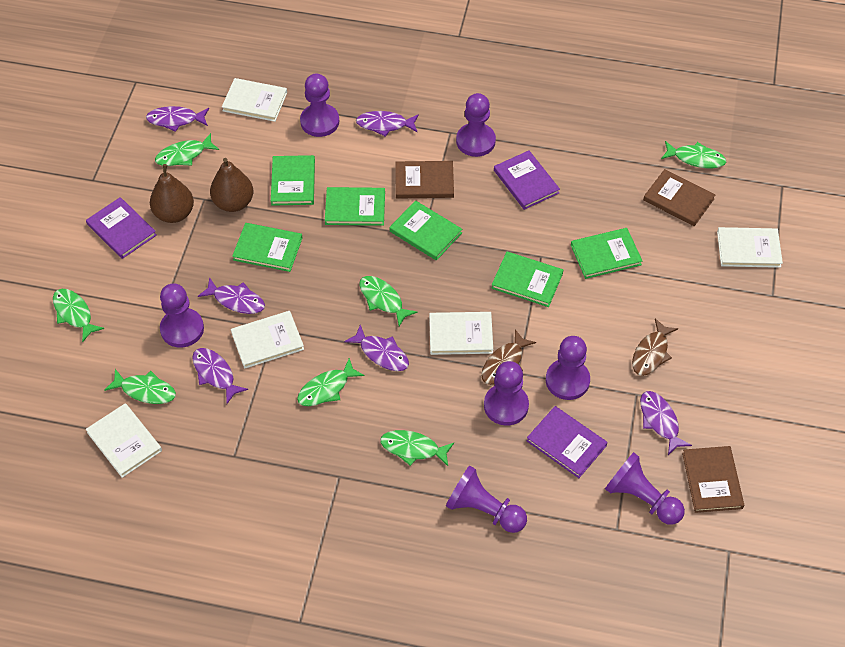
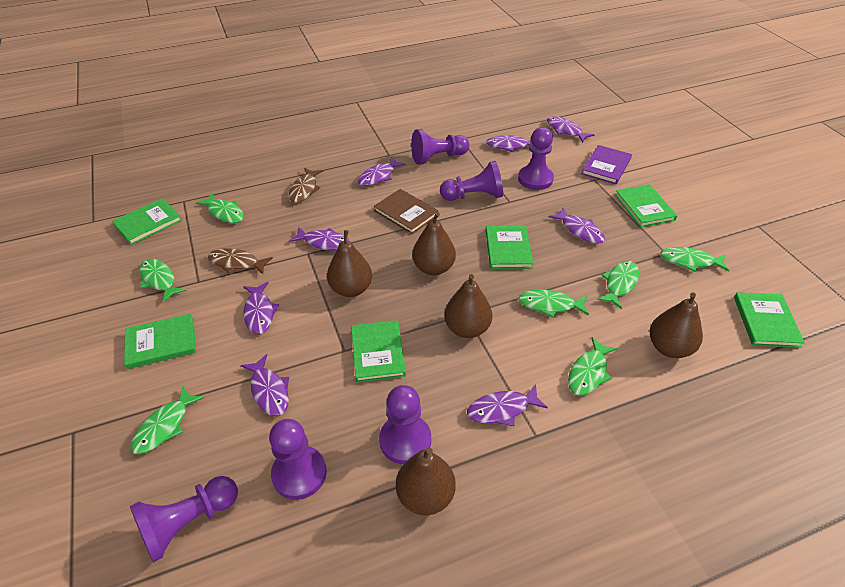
brown book: [395,161,454,199] [643,169,715,226] [682,446,744,513] = 3 -> [374,189,439,234] = 1
brown pear: [150,164,194,223] [210,158,253,212] = 2 -> [327,230,372,297] [396,448,456,515] [412,212,456,275] [444,274,492,338] [650,293,703,358] = 5
purple book: [86,197,157,259] [494,150,560,210] [527,406,608,478] = 3 -> [582,145,632,184] = 1
purple fish: [146,106,209,132] [192,348,248,404] [198,277,265,314] [344,325,409,371] [356,111,419,137] [640,391,692,455] = 6 -> [241,354,289,416] [243,282,279,334] [289,226,351,251] [358,156,406,186] [467,384,548,426] [486,135,531,152] [547,117,594,143] [549,207,605,244] = 8
purple pawn: [160,283,204,348] [300,73,339,137] [446,465,527,533] [456,93,496,157] [484,361,529,425] [546,336,590,400] [605,452,685,525] = 7 -> [130,476,238,563] [269,419,327,500] [379,385,431,464] [411,129,469,165] [440,161,503,201] [518,127,554,190] = 6
white book: [86,403,162,478] [222,78,287,122] [231,311,304,369] [429,312,493,355] [717,227,783,268] = 5 -> none = 0

